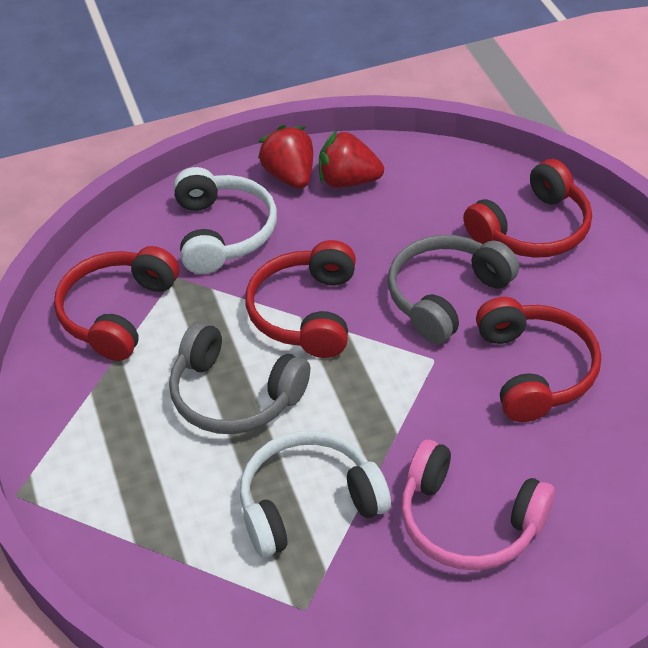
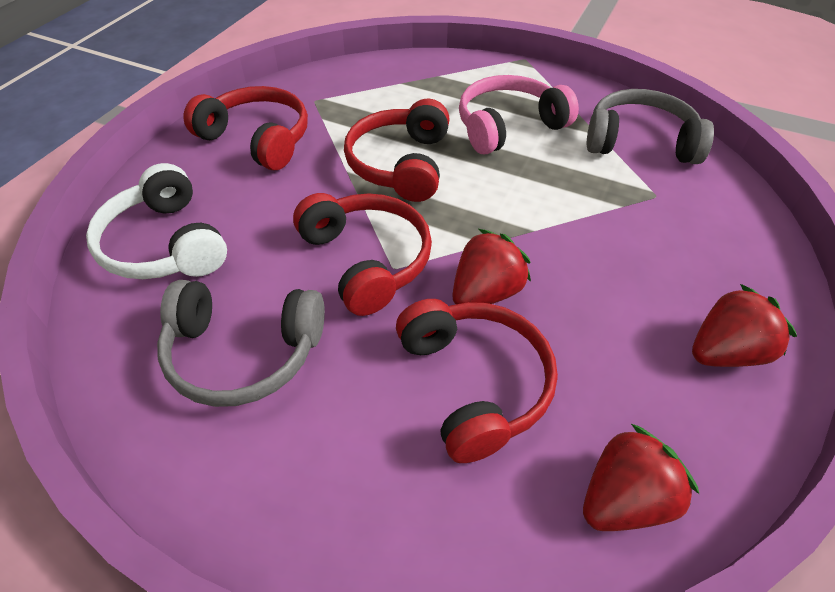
red strawberry: [258,125,313,189] [319,130,384,188] = 2 -> [453,229,531,305] [583,424,699,531] [692,284,797,367] = 3
white headphones: [174,167,277,274] [240,431,391,558] = 2 -> [86,163,227,279] = 1

